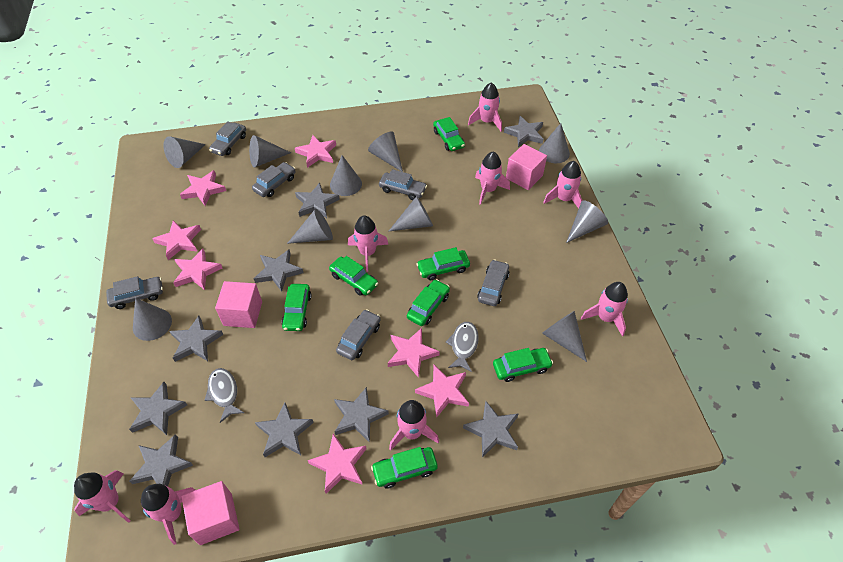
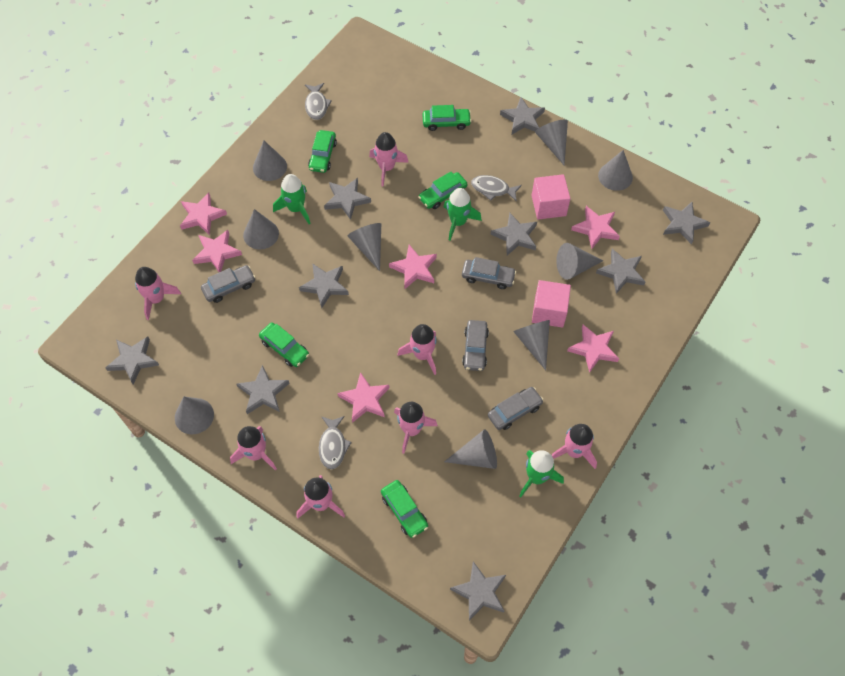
green car: [282,284,311,331] [329,256,378,296] [371,447,438,489] [407,279,450,326] [416,247,470,280] [433,117,465,151] [493,348,553,382] = 7 -> [259,323,309,367] [308,130,337,173] [381,480,428,538] [418,172,467,209] [422,105,472,131] = 5
green rocket: none = 0 -> [273,174,310,224] [443,188,482,241] [519,450,564,497] = 3
grey car: [106,276,163,309] [209,121,246,156] [252,162,296,197] [336,309,381,360] [379,169,427,200] [477,259,510,306] = 6 -> [201,265,256,303] [462,257,516,289] [462,320,489,371] [488,387,544,430] = 4
grey cone: [133,298,172,341] [163,136,206,168] [249,135,291,167] [287,209,333,244] [330,155,362,196] [368,132,403,172] [389,196,433,231] [539,123,570,163] [542,311,587,362] [566,200,608,243] = 10 -> [175,397,214,435] [243,209,279,249] [253,141,287,181] [348,223,381,271] [444,429,497,469] [513,320,550,370] [535,120,568,165] [556,243,603,280] [598,150,633,191] = 9
grey fish: [204,368,244,423] [446,322,479,372] = 2 -> [305,83,332,120] [319,416,352,469] [471,175,522,202] = 3
pink cube: [182,481,239,545] [215,281,262,328] [506,144,547,190] = 3 -> [532,174,570,220] [532,280,571,328] = 2
pink rocket: [74,470,131,523] [141,484,196,545] [348,215,389,272] [389,400,439,451] [468,82,502,131] [475,152,510,205] [543,161,583,208] [581,282,628,337] = 8 -> [135,267,181,320] [230,426,277,470] [297,475,345,518] [369,132,409,186] [394,402,438,454] [398,324,437,375] [552,424,597,469] = 7
pink star: [152,220,201,260] [173,249,222,290] [180,170,226,206] [295,135,336,168] [308,434,367,494] [388,328,440,378] [415,365,469,418] = 7 -> [180,193,227,235] [192,230,242,272] [337,372,389,423] [389,245,437,289] [567,324,619,373] [571,206,620,249] = 6

